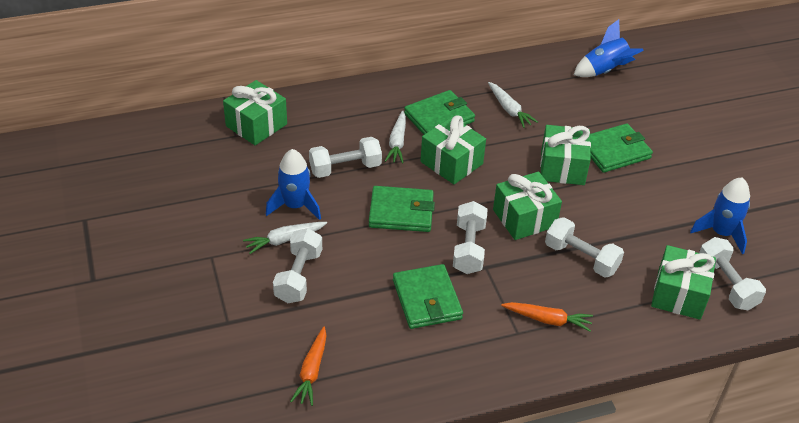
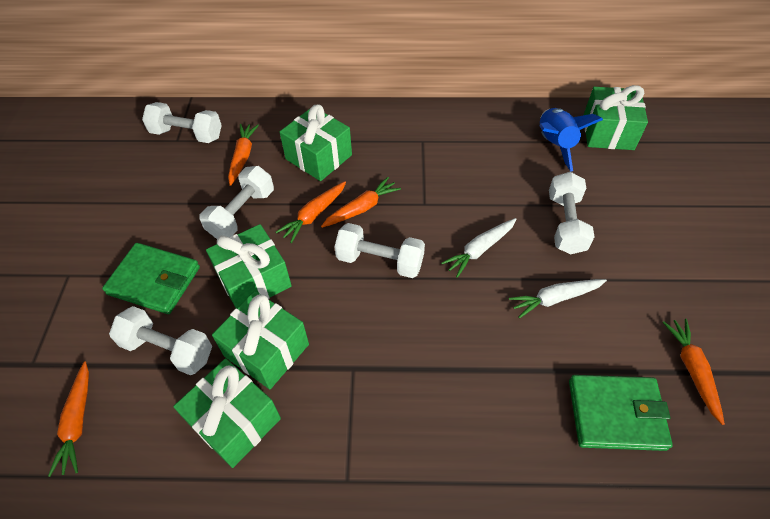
blue rocket: [266,149,321,220] [574,19,644,77] [690,177,750,254] = 3 -> [539,108,603,172] = 1
green wallet: [369,186,435,232] [393,264,463,329] [404,90,475,135] [590,123,653,173] = 4 -> [102,243,200,314] [569,375,673,451] = 2
orange carrot: [290,326,327,406] [501,302,593,332] = 2 -> [48,362,89,477] [228,124,259,186] [276,181,346,243] [321,177,401,228] [663,319,725,425] = 5
white carrot: [243,222,327,254] [385,110,406,163] [488,82,538,128] = 3 -> [441,218,517,278] [509,279,607,318] = 2

